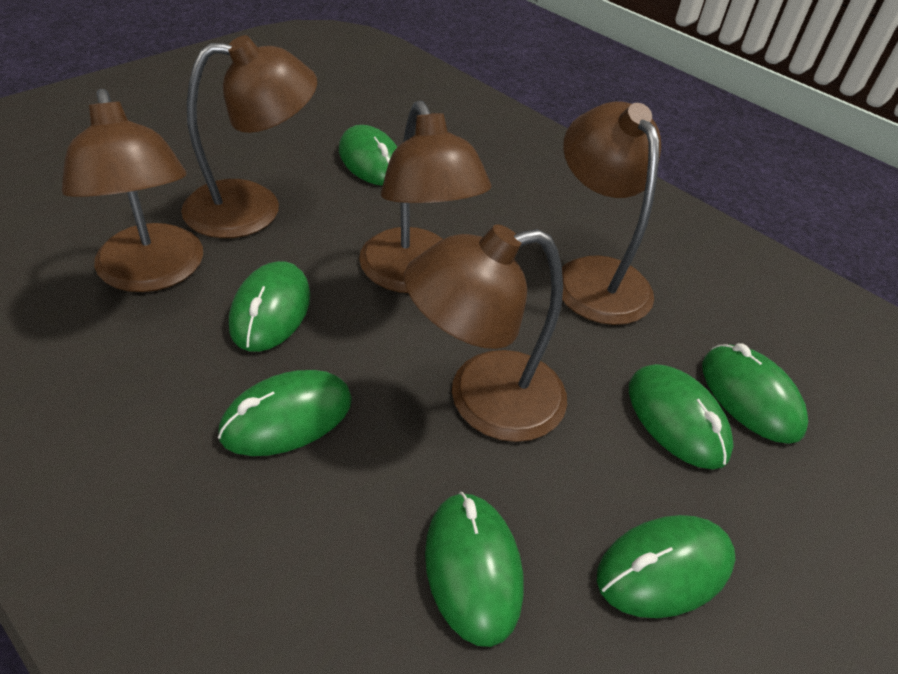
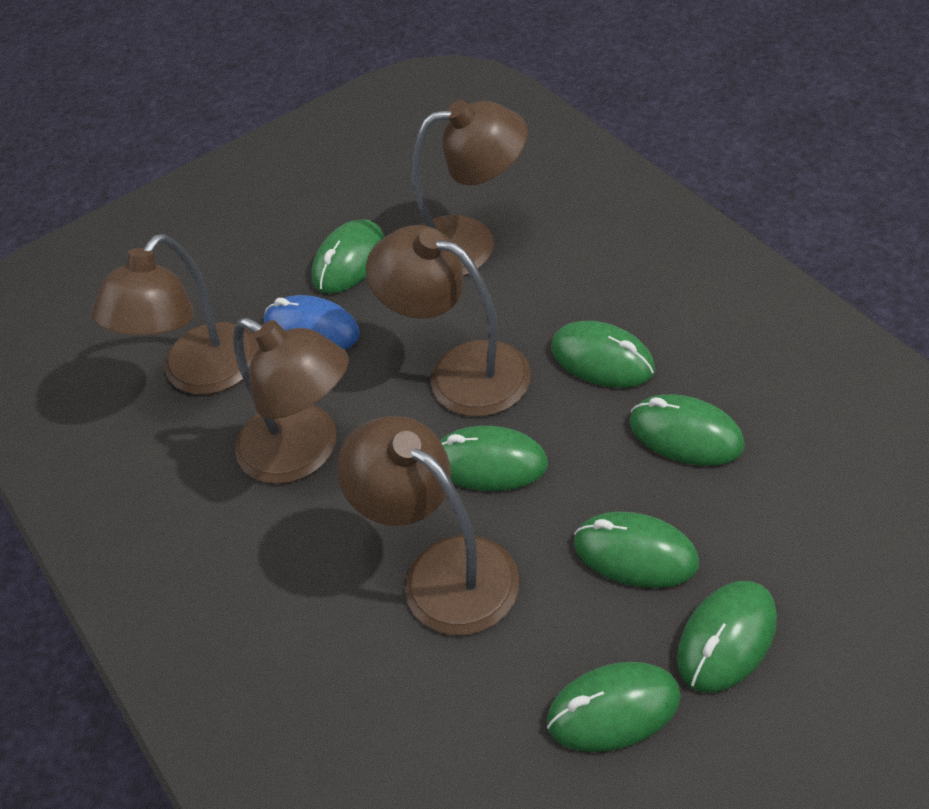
blue mouse: none = 0 -> [264,295,360,350] = 1

